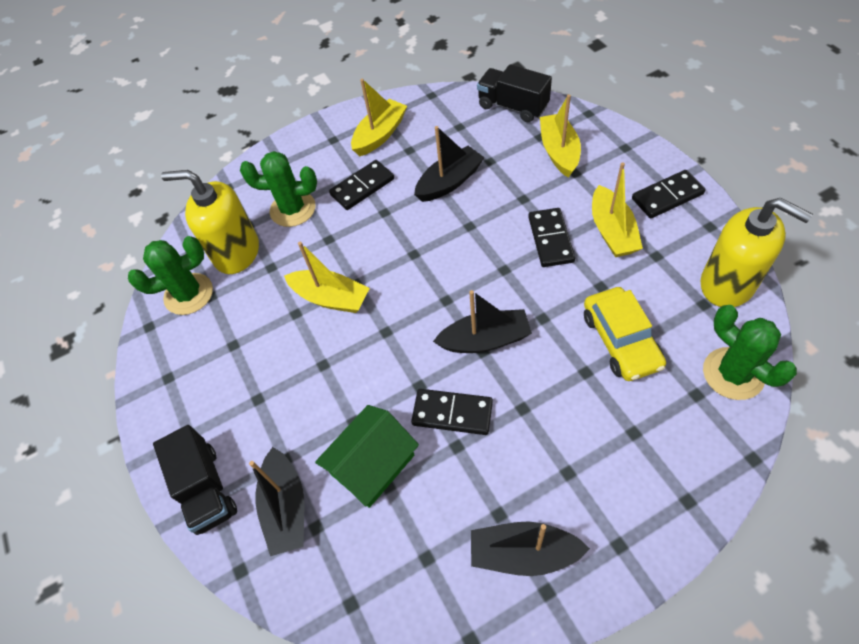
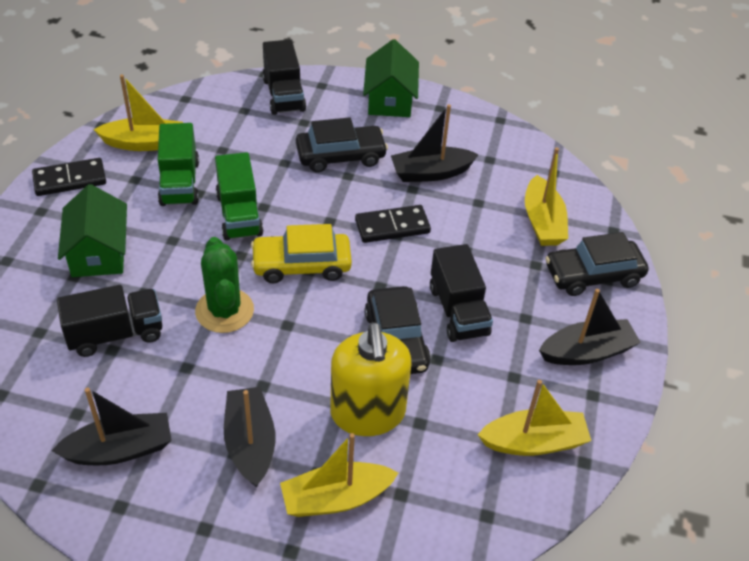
black car: none = 0 -> [296,117,388,173] [365,286,431,374] [545,232,649,296] = 3
black domino: [329,160,394,210] [411,389,493,435] [528,208,575,267] [632,170,706,218] = 4 -> [32,158,106,196] [355,205,431,243] = 2
black truck: [153,425,237,535] [477,64,552,122] = 2 -> [57,285,162,357] [262,39,306,115] [430,244,493,342] = 3
green cactus: [128,236,213,315] [240,151,317,227] [703,305,797,400] = 3 -> [195,237,254,333] = 1
green house: [315,405,419,508] = 1 -> [58,184,127,277] [363,39,419,117] = 2
green truck: none = 0 -> [158,123,199,206] [215,152,263,240] = 2
yellow soap dispenser: [161,170,259,274] [701,198,813,307] = 2 -> [330,322,411,436] = 1

